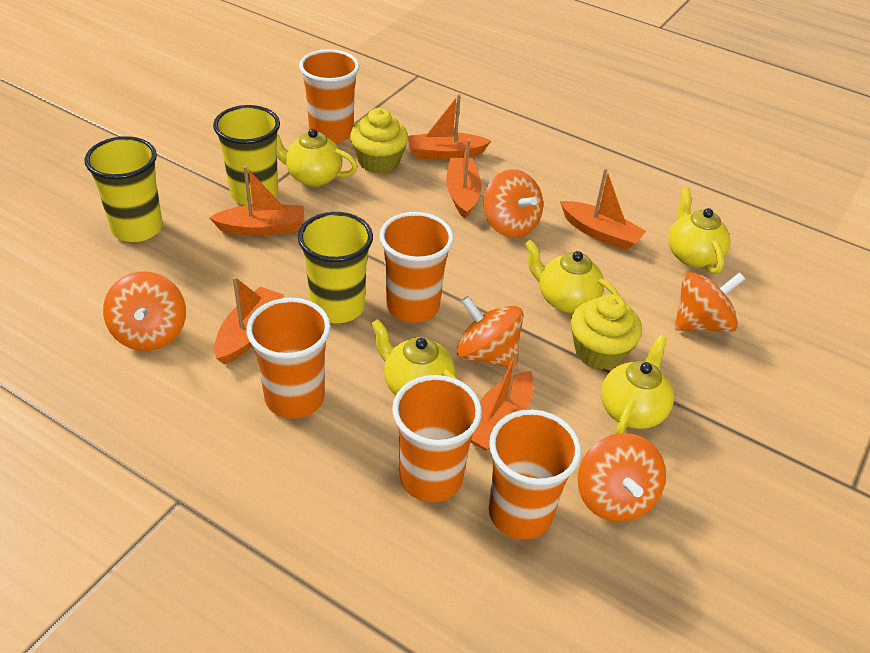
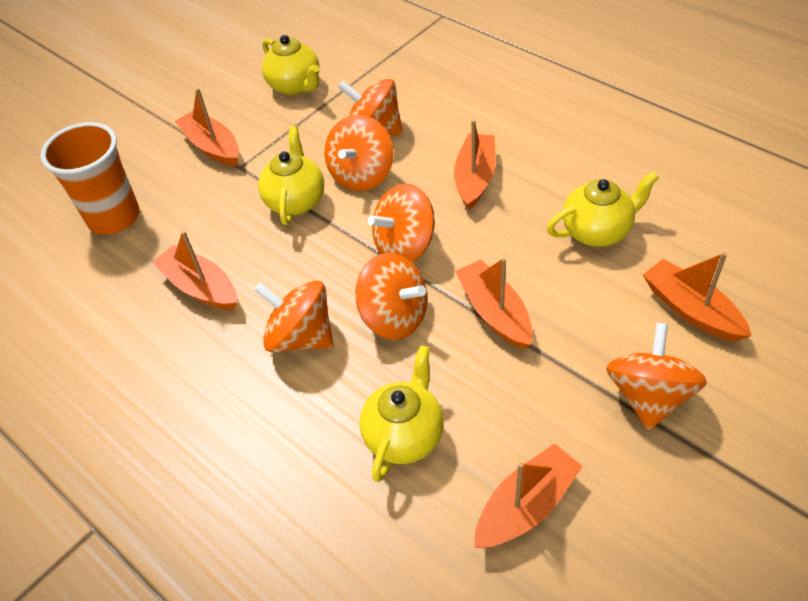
orange cup: [246,298,331,419] [299,49,359,143] [379,212,454,323] [392,375,482,502] [489,410,581,539] = 5 -> [40,122,140,234] = 1
orange spinning top: [103,271,186,351] [457,296,523,369] [484,169,543,238] [578,433,666,522] [675,272,745,332] = 5 -> [254,280,334,353] [324,115,394,191] [338,79,403,136] [355,253,428,340] [368,184,435,262] [606,323,707,430] = 6
yellow cup: [85,136,163,242] [213,105,280,205] [298,212,373,323] = 3 -> none = 0
yellow cupcake: [350,108,408,174] [571,294,642,370] = 2 -> none = 0
yellow teapot: [277,129,358,187] [371,319,458,395] [525,240,620,313] [601,335,674,434] [668,188,730,274] = 5 -> [258,126,324,225] [262,35,320,95] [360,345,444,482] [547,171,659,247] = 4

